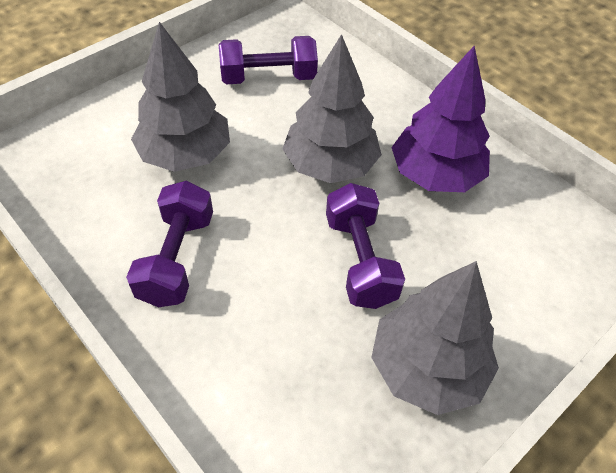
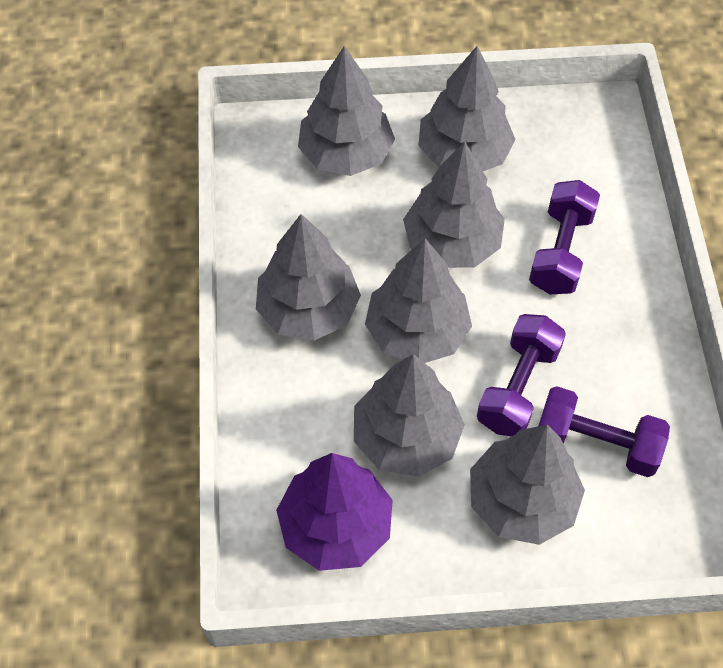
grey tree: [131,22,230,172] [282,34,382,183] [371,261,499,415] = 3 -> [256,214,361,341] [298,46,395,176] [354,354,465,477] [365,238,472,363] [403,141,505,268] [418,46,516,171] [470,425,585,545] = 7

